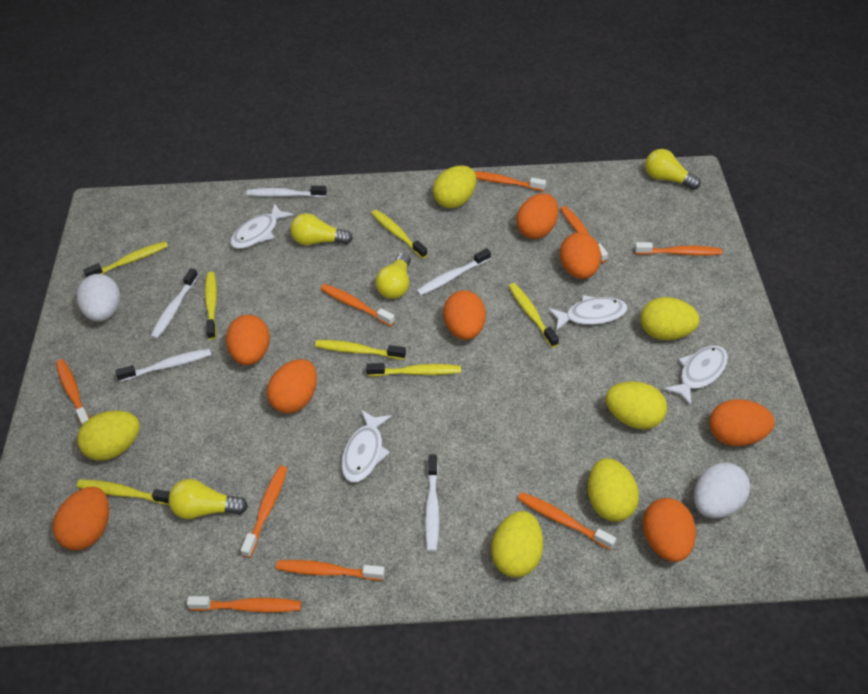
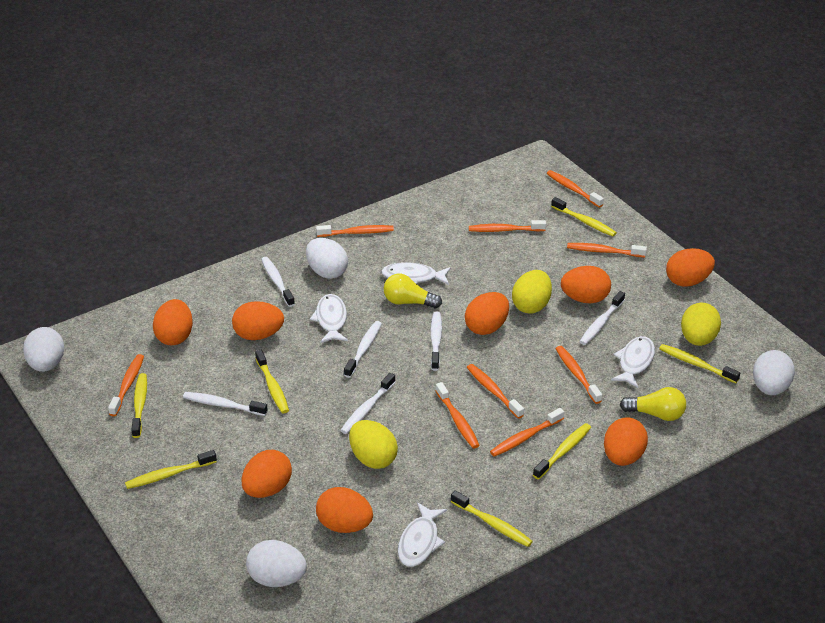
white egg: [77,274,120,321] [694,462,750,518] = 2 -> [23,327,64,372] [246,540,307,587] [306,238,348,279] [753,350,795,395] = 4
white toothbrush: [115,349,211,382] [150,268,198,339] [246,186,327,198] [416,248,491,296] [425,454,440,552] = 5 -> [183,392,268,416] [261,257,295,307] [340,373,395,434] [344,321,382,378] [430,312,442,371] [579,291,625,345] = 6
yellow egg: [77,410,140,461] [433,165,476,208] [491,511,543,577] [588,458,639,521] [606,381,667,429] [640,297,700,340] = 6 -> [349,420,398,469] [512,270,552,314] [681,303,721,346] = 3
yellow light bulb: [169,479,248,519] [290,213,353,245] [376,253,411,299] [645,149,701,190] = 4 -> [384,274,442,308] [620,387,686,421] = 2

